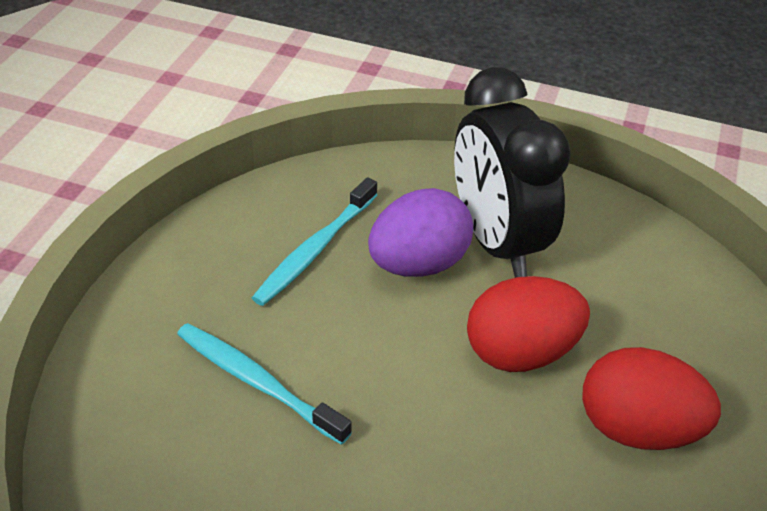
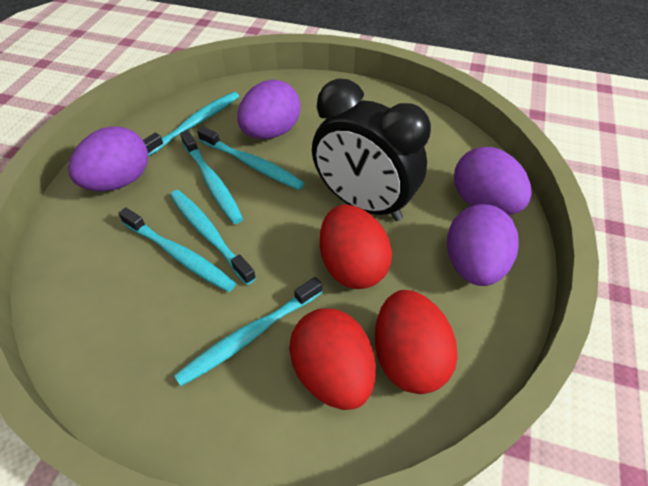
purple egg: [368,188,473,277] = 1 -> [68,126,148,191] [237,80,301,139] [447,204,519,286] [454,147,532,215] = 4
red egg: [467,276,590,372] [582,347,721,450] = 2 -> [289,308,376,410] [320,205,392,289] [375,290,458,394] = 3
turquoise toothbrush: [177,323,352,445] [252,177,377,306] = 2 -> [118,208,236,292] [143,92,239,156] [170,190,256,285] [174,277,322,386] [180,130,243,224] [197,126,305,190] = 6

